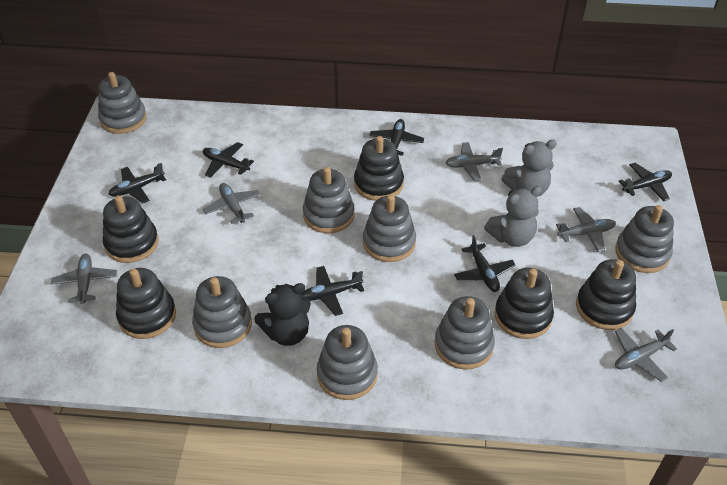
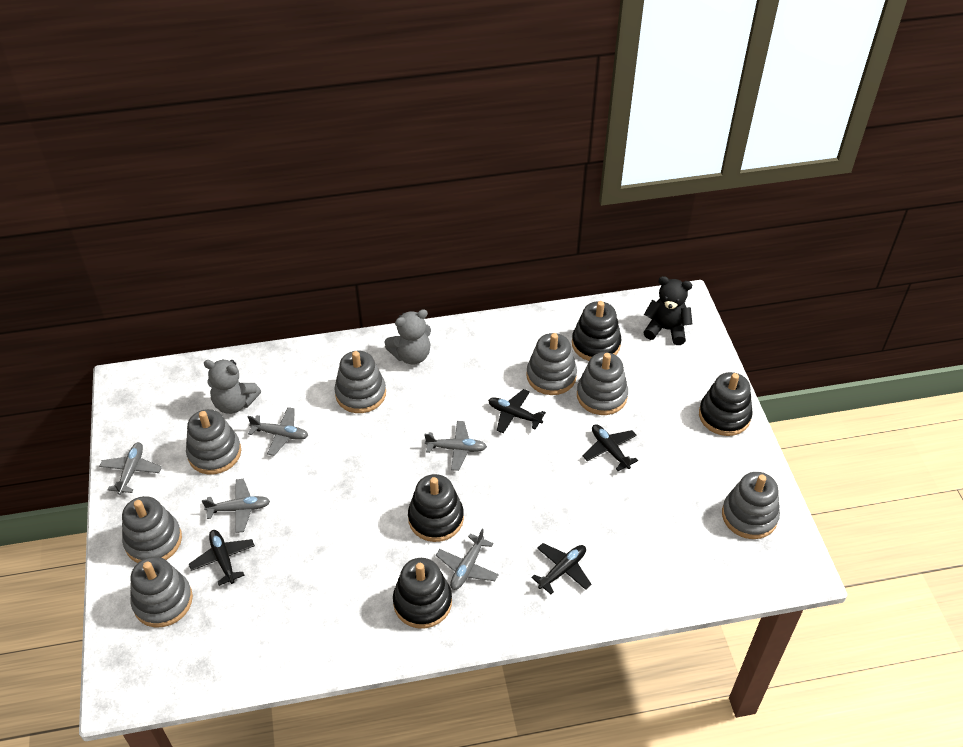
black plane: [109,163,166,203] [203,142,254,178] [302,266,364,316] [370,119,424,156] [454,235,516,292] [619,163,672,201] = 6 -> [189,530,255,586] [488,389,546,433] [531,543,591,594] [583,424,638,471] = 4
black stacking toy: [103,195,159,263] [116,268,176,339] [354,136,404,201] [495,268,554,339] [576,259,636,330] = 5 -> [393,558,452,629] [408,474,464,542] [572,301,621,361] [699,372,753,436] = 4

